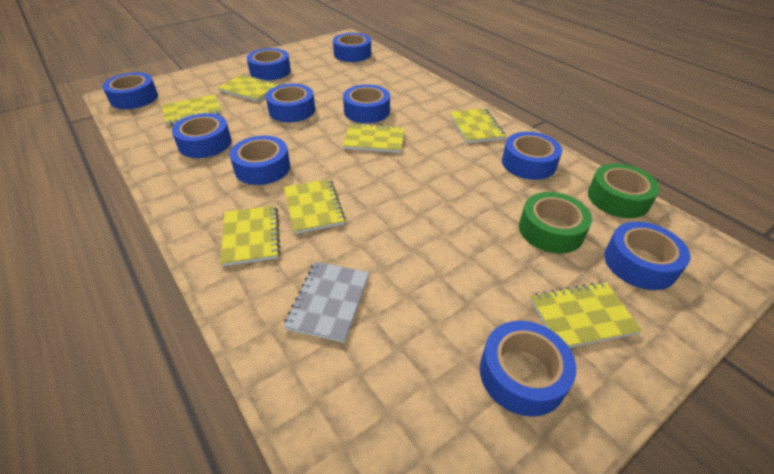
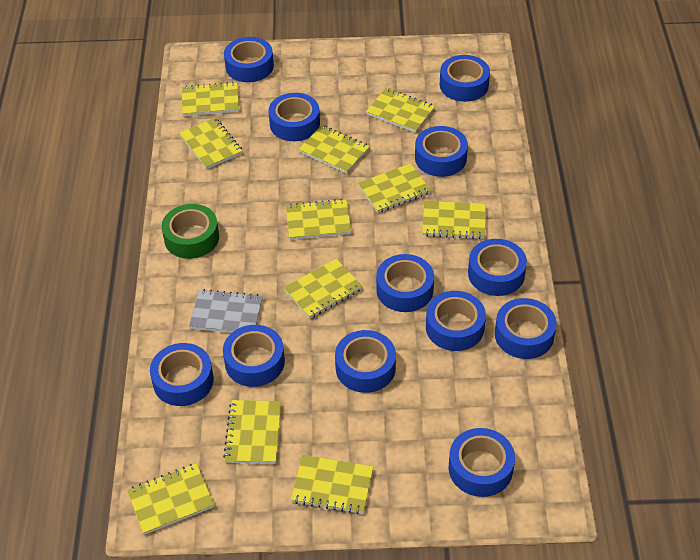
blue tape: [103,72,158,109] [172,113,231,158] [230,136,290,185] [247,48,291,80] [266,84,315,122] [333,33,371,62] [343,84,390,123] [480,321,576,417] [502,132,562,180] [604,221,690,290] = 10 -> [150,343,214,406] [223,325,285,387] [224,37,274,82] [268,93,320,141] [335,330,396,393] [376,254,434,312] [415,126,468,177] [426,291,486,351] [440,55,490,102] [449,428,515,497] [468,239,527,296] [495,298,557,359] = 12
green tape: [519,192,592,253] [588,163,660,218] = 2 -> [162,204,219,259] = 1
yellow notebook: [161,95,222,125] [218,74,279,102] [220,205,280,266] [284,179,346,234] [343,123,405,153] [450,108,506,143] [530,282,642,348] = 7 -> [127,463,214,535] [179,118,243,169] [182,82,239,116] [223,400,281,464] [283,258,363,319] [286,199,351,240] [291,455,374,514] [298,125,370,174] [358,163,431,213] [366,88,435,133] [422,201,486,239] = 11

